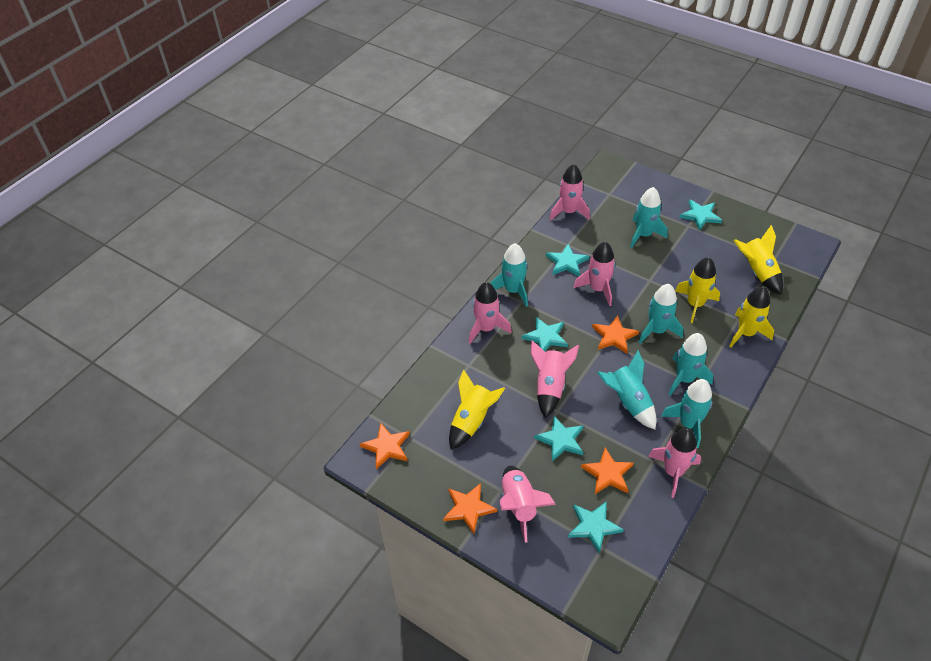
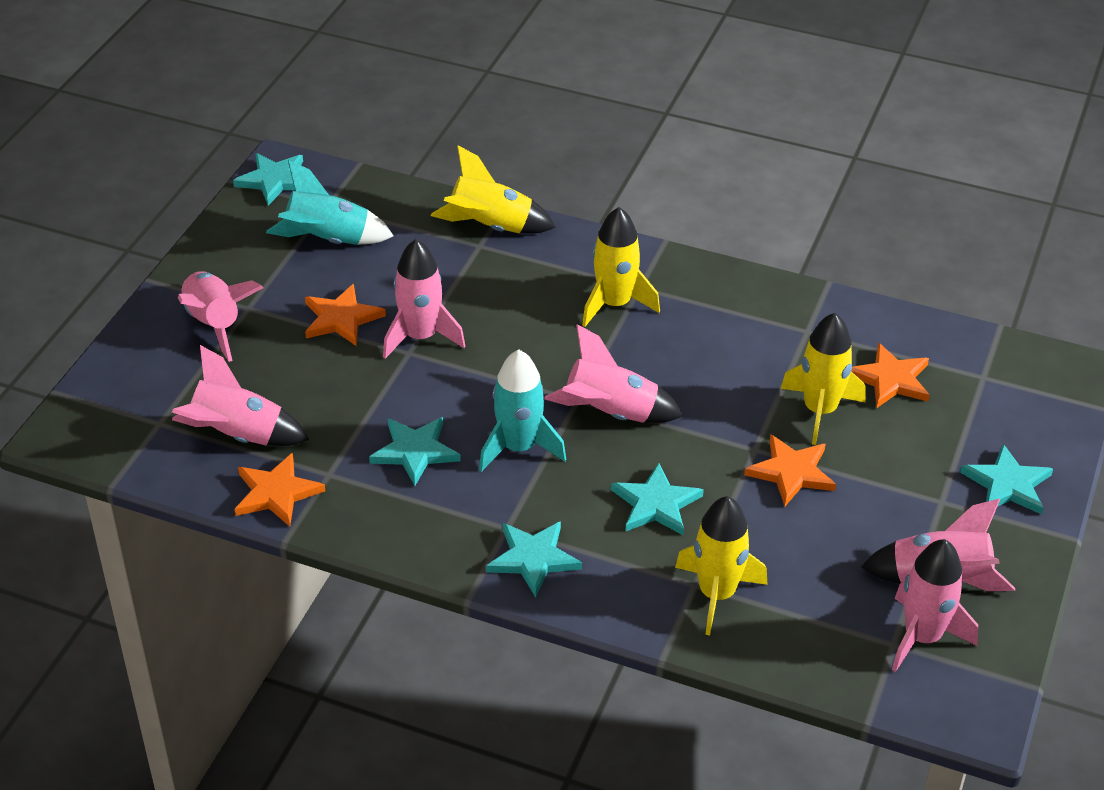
turquoise rocket: [490,243,528,307] [597,350,657,429] [630,187,668,248] [639,284,683,344] [661,379,712,448] [668,333,713,396] = 6 -> [266,160,393,245] [479,349,566,472] = 2

